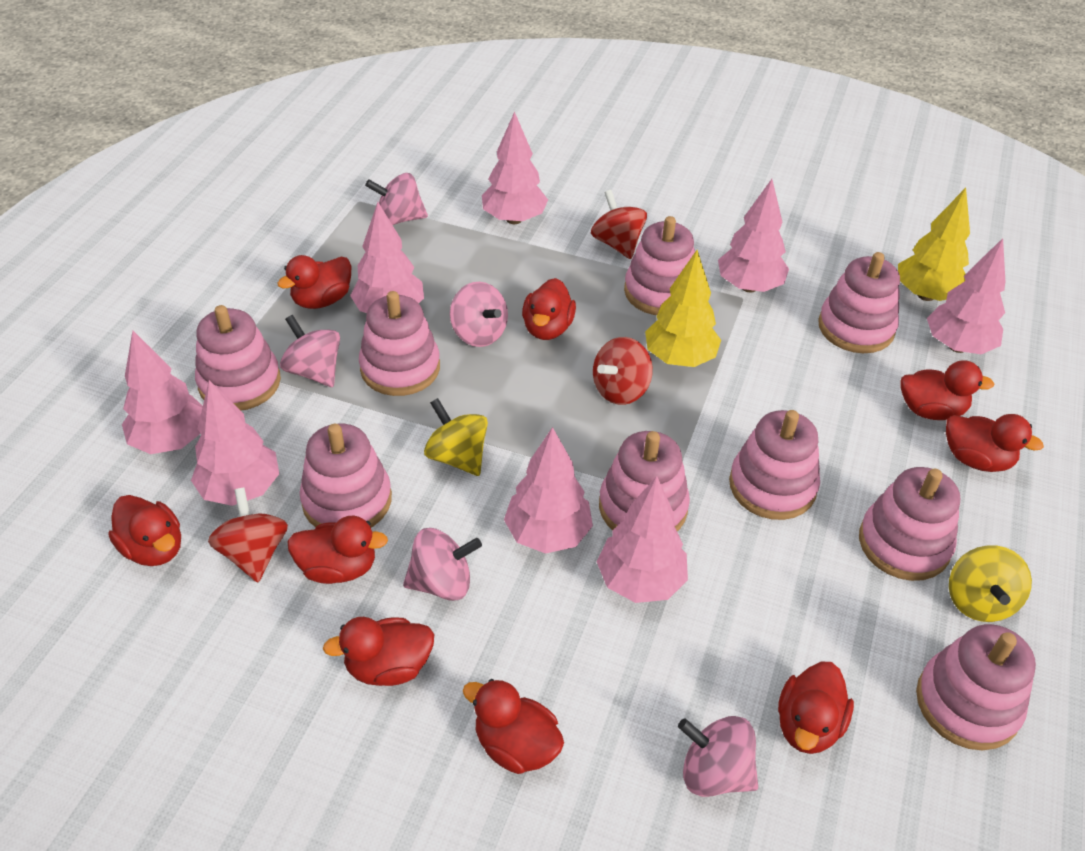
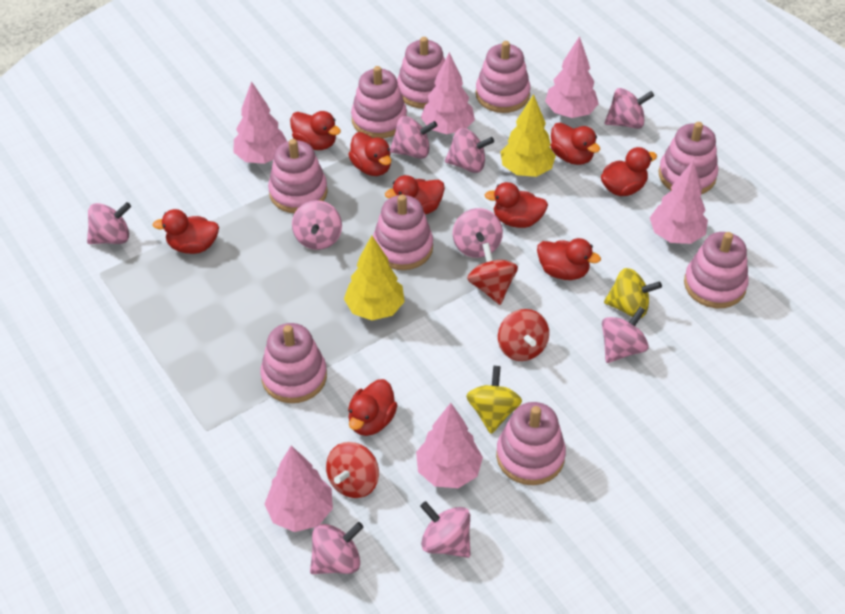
pink spinning top: [280,315,340,387] [365,173,428,225] [403,528,482,601] [450,282,508,347] [678,716,758,797] = 5 -> [87,202,131,244] [292,200,342,250] [310,522,364,574] [390,116,437,159] [420,501,471,558] [445,128,494,173] [453,208,503,258] [602,307,649,363] [605,88,654,129] = 9
pink tree: [122,330,203,454] [191,380,279,506] [350,202,424,313] [482,111,548,224] [504,427,593,554] [597,476,688,603] [718,179,789,292] [927,238,1005,354] = 8 -> [233,81,287,164] [265,446,333,532] [416,403,483,488] [421,52,475,134] [545,36,599,118] [650,160,708,244] = 6

